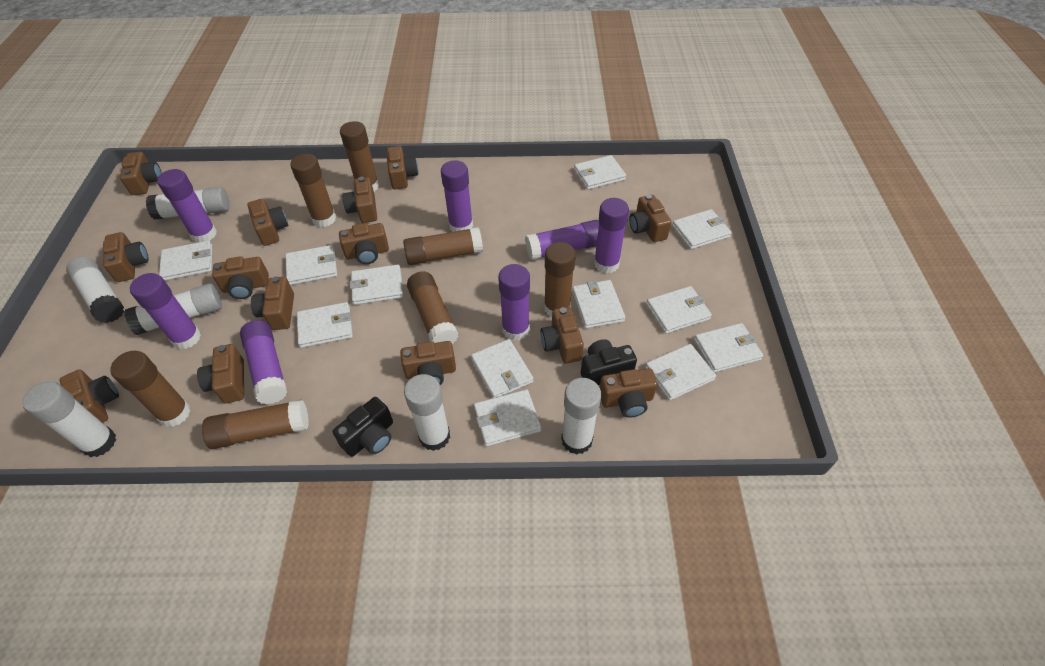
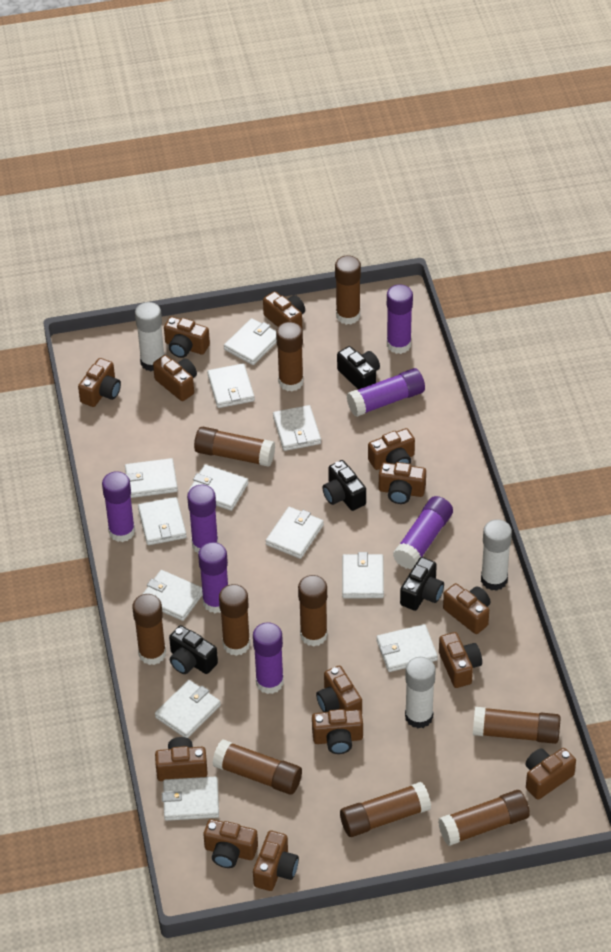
black camera: [333,397,393,457] [581,339,637,385] = 2 -> [169,625,218,674] [322,460,366,511] [337,346,380,389] [400,557,444,611] = 4
brown glue stick: [110,351,190,427] [202,399,309,449] [290,154,336,227] [340,121,379,192] [403,227,483,265] [407,271,458,344] [544,242,576,317] = 7 -> [132,594,166,665] [194,427,275,467] [212,739,302,795] [219,584,250,656] [276,322,304,391] [298,575,328,647] [335,256,361,325] [340,782,431,837] [438,790,530,846] [473,707,560,744] = 10
white glue stick: [22,381,116,457] [66,257,124,323] [124,283,222,335] [146,187,230,219] [404,374,450,451] [561,378,601,455] = 6 -> [135,302,165,371] [405,657,436,728] [481,519,512,591] = 3

